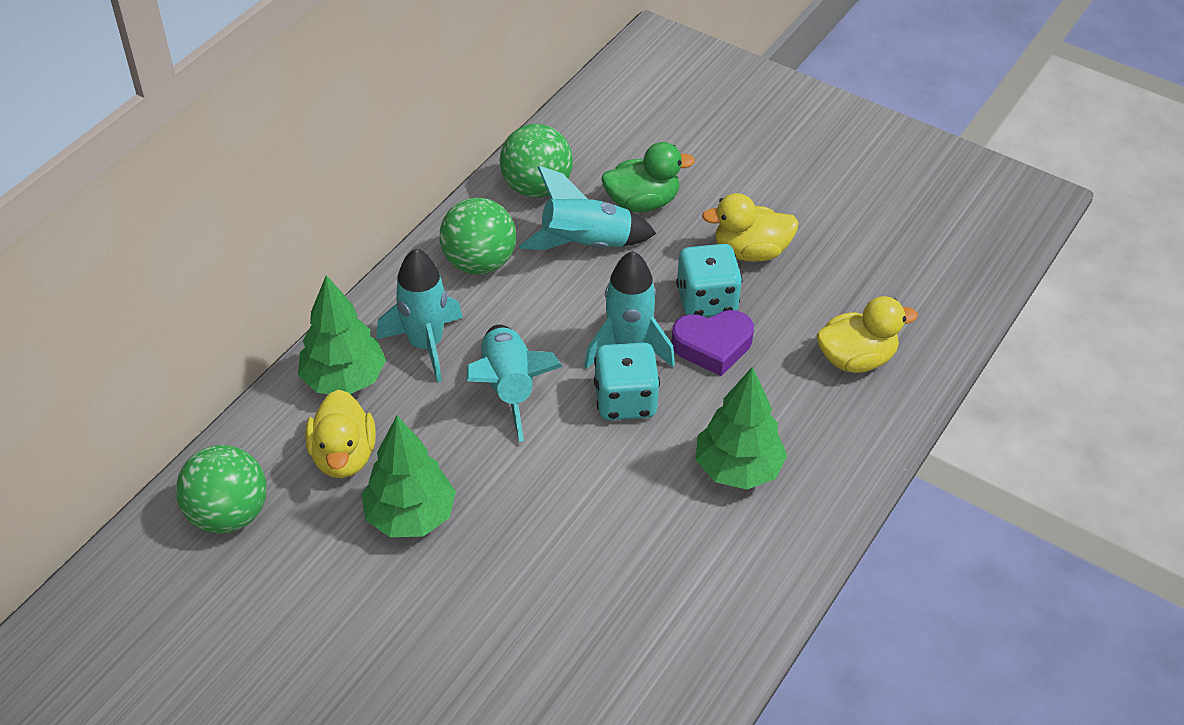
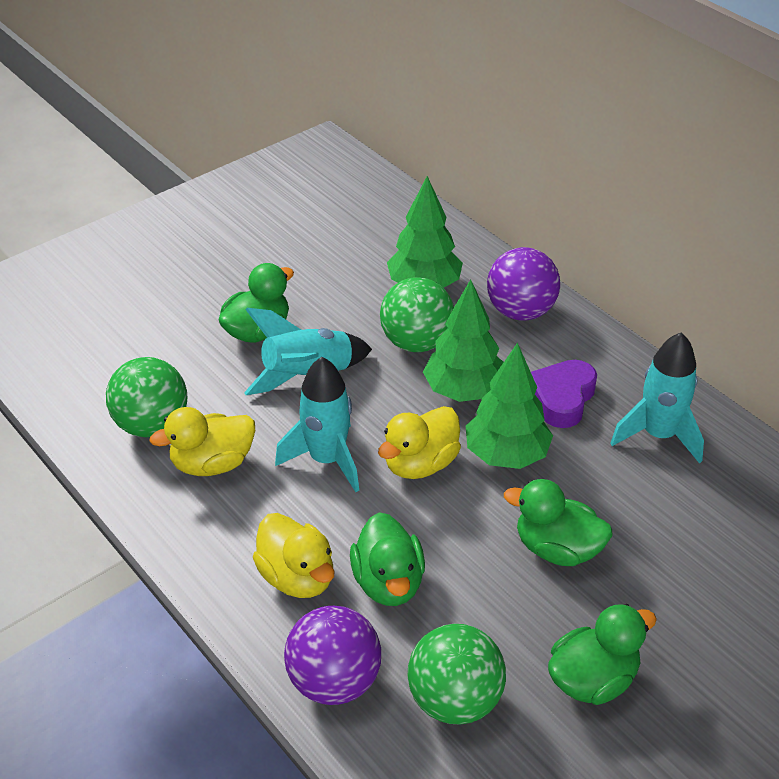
green duck: [601,142,695,212] = 1 -> [218,263,294,343] [350,512,425,606] [504,479,613,566] [548,604,657,705] = 4
purple ball: none = 0 -> [284,606,381,705] [487,247,560,321] = 2
turquoise dice: [594,343,660,420] [676,244,742,317] = 2 -> none = 0
turquoise rocket: [376,248,463,383] [466,325,563,442] [520,166,657,250] [584,251,675,369] = 4 -> [244,308,372,395] [275,357,359,492] [610,332,704,464] = 3

